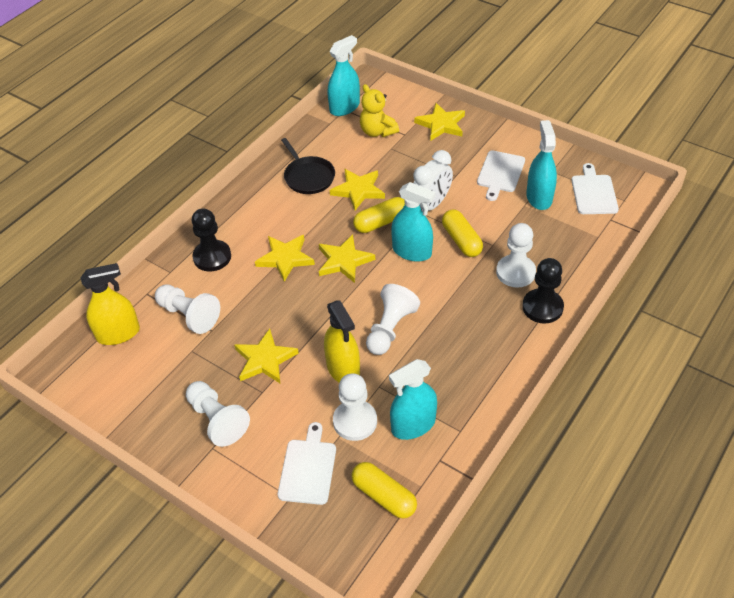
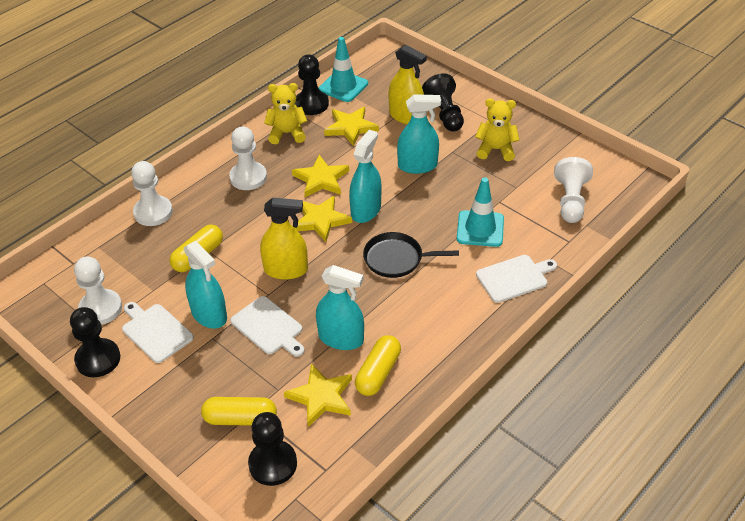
black pawn: [192,208,231,271] [522,258,564,324] = 2 -> [70,307,120,377] [248,412,297,486] [295,54,329,115] [422,73,464,132] = 4
turquoise traffic cone: none = 0 -> [319,37,368,102] [457,177,504,247] = 2
white clock: [413,150,453,212] = 1 -> none = 0
white pawn: [155,284,220,334] [186,381,250,447] [333,373,377,441] [366,284,420,355] [496,223,536,288] = 5 -> [74,257,122,325] [131,161,173,226] [229,126,267,190] [554,157,593,223] = 4
yellow star: [234,329,298,383] [255,235,315,282] [319,234,375,283] [330,169,385,210] [414,103,465,141] = 5 -> [284,364,352,427] [292,155,349,197] [295,195,352,242] [324,107,379,146] = 4
yellow teddy bear: [360,84,399,137] = 1 -> [264,83,307,144] [475,98,519,161] = 2

